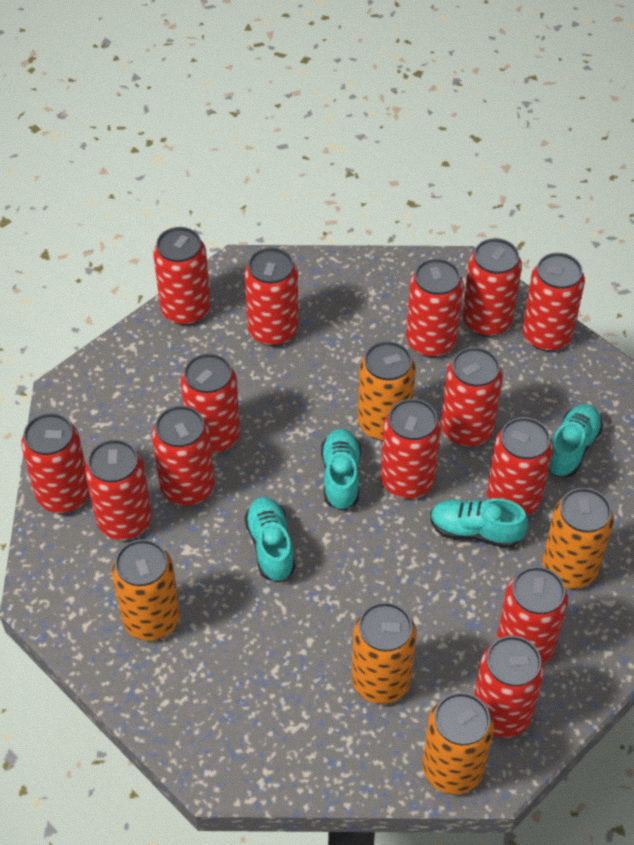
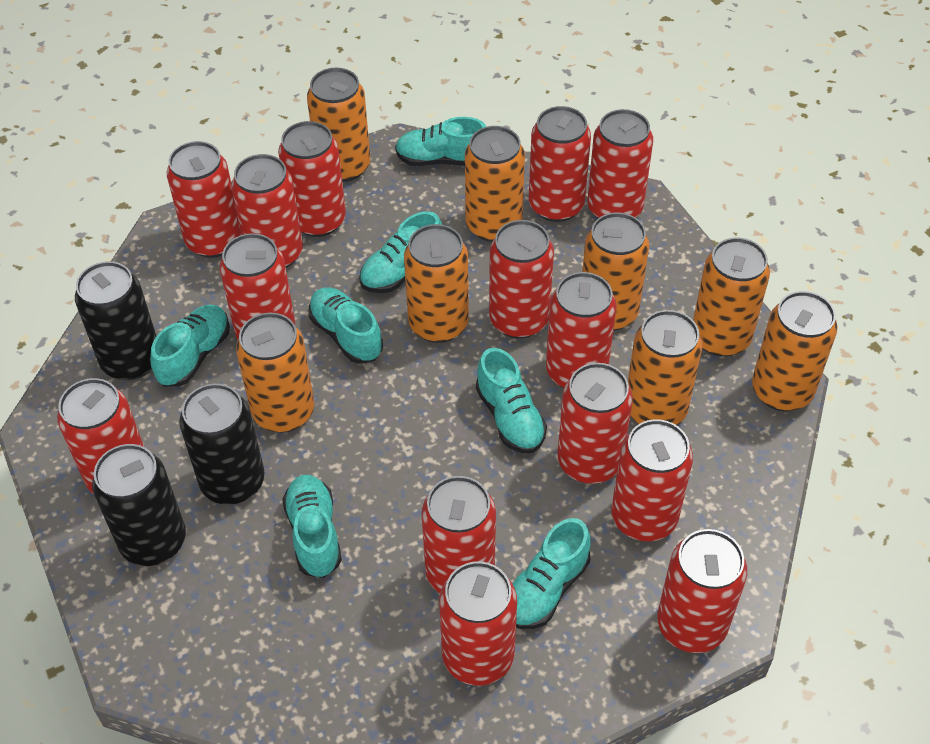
black can: none = 0 -> [75,261,156,380] [92,444,186,566] [179,384,265,505] = 3
orange can: [112,539,180,641] [352,602,417,704] [358,341,416,441] [422,692,494,795] [542,488,614,589] = 5 -> [236,313,314,433] [307,68,370,182] [404,224,469,343] [465,126,525,242] [582,213,649,331] [628,310,702,425] [693,238,770,357] [752,291,838,411] = 8
turquoise shoe: [244,497,296,582] [321,429,361,510] [430,498,528,548] [549,404,603,477] = 4 -> [150,305,230,386] [282,475,342,578] [308,287,383,364] [359,211,442,293] [395,117,486,166] [476,348,547,453] [512,518,591,629] = 7

